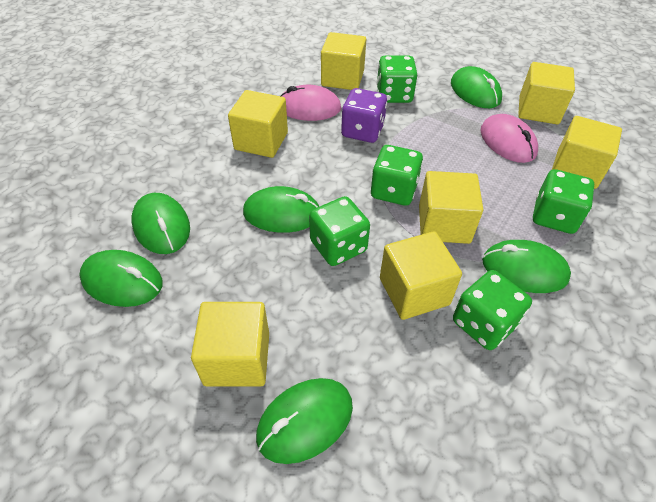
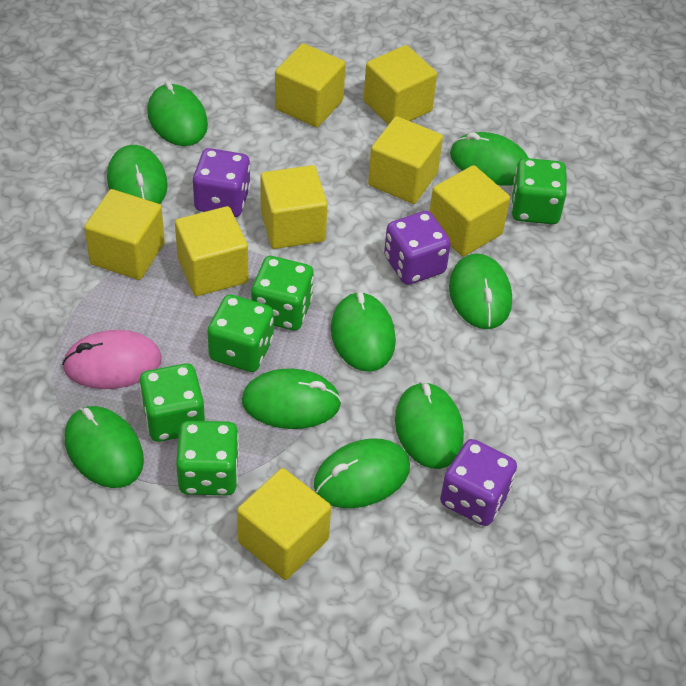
green mouse: [79,250,163,307] [131,193,190,254] [243,186,319,233] [256,378,353,464] [451,66,502,108] [482,240,571,293] = 6 -> [65,406,144,488] [107,145,168,204] [147,81,208,146] [242,369,341,429] [314,438,410,508] [331,292,396,372] [395,382,464,469] [449,253,512,329] [450,132,528,186] = 9
pink mouse: [281,85,341,121] [481,114,538,163] = 2 -> [62,330,162,389] = 1
purple dice: [341,88,387,143] = 1 -> [192,148,251,217] [384,211,451,285] [440,439,517,526] = 3
yellow cube: [191,302,269,386] [228,90,288,158] [321,32,366,90] [380,231,462,320] [419,171,483,244] [518,62,575,124] [552,116,622,189] = 7 -> [84,189,165,280] [175,206,249,296] [237,468,331,580] [260,165,328,249] [275,43,346,127] [364,45,437,125] [368,116,443,204] [430,165,510,256] = 8

